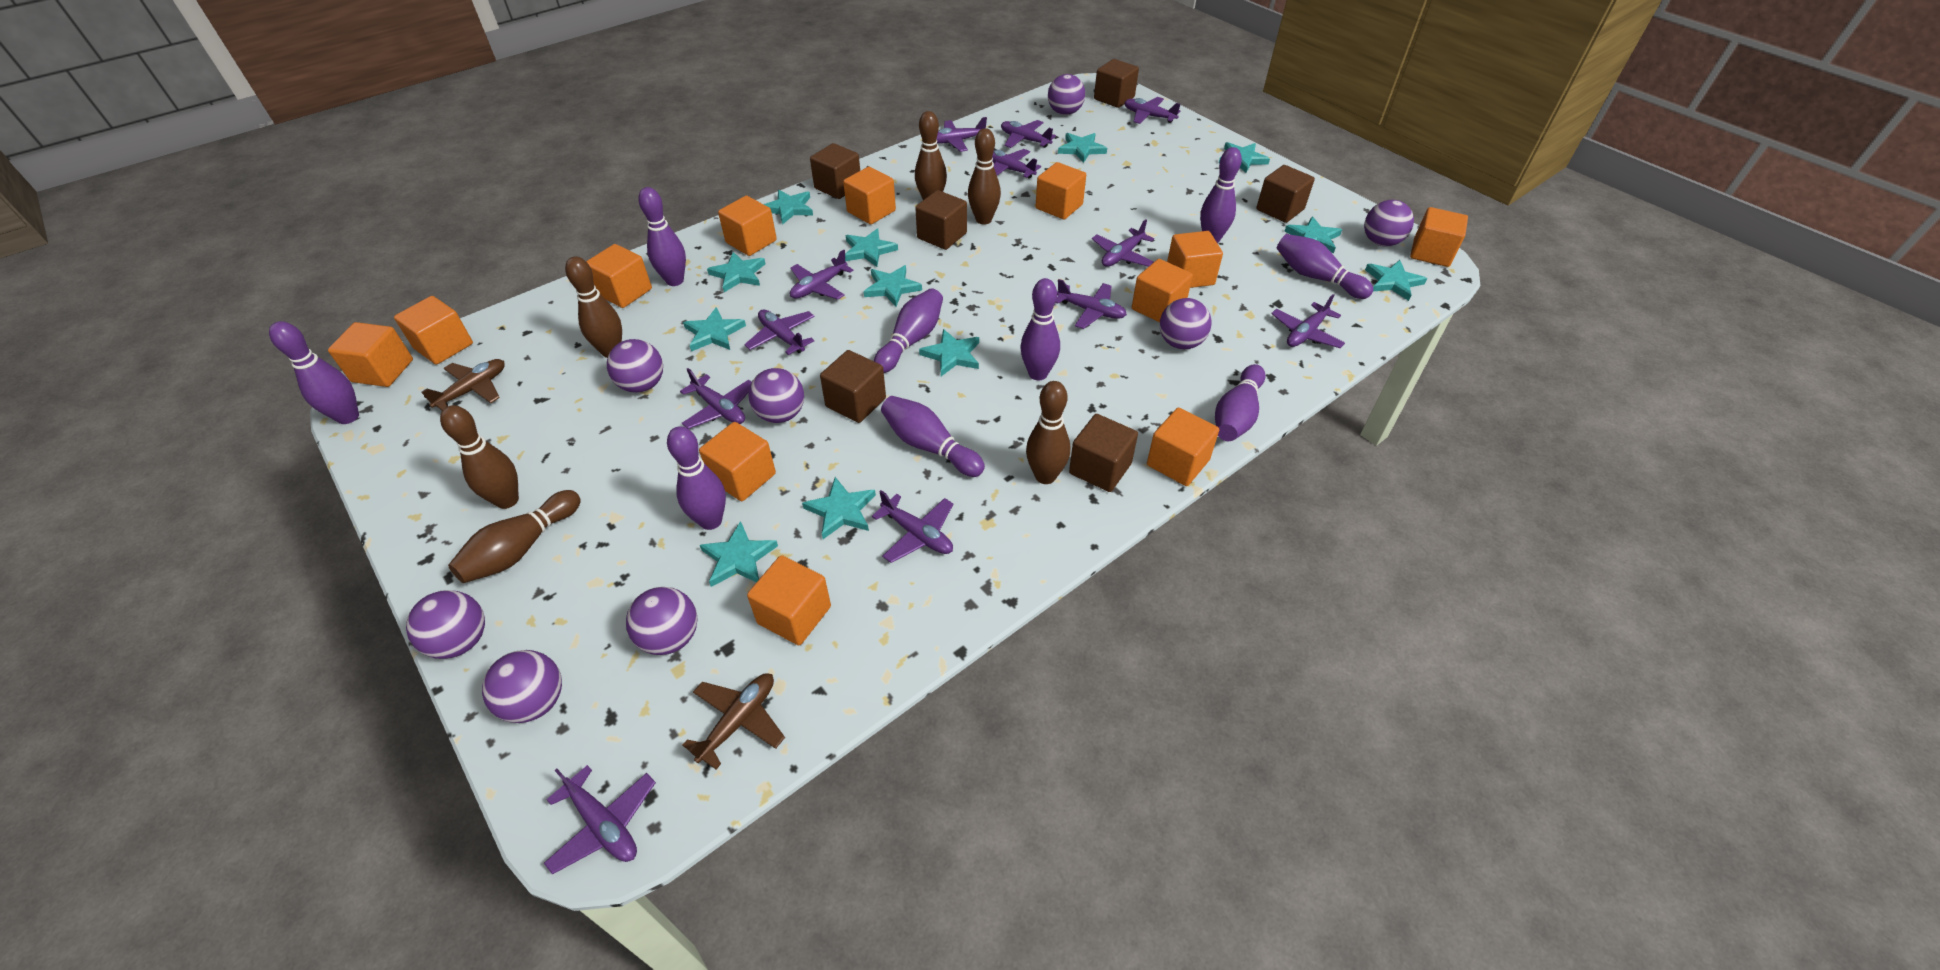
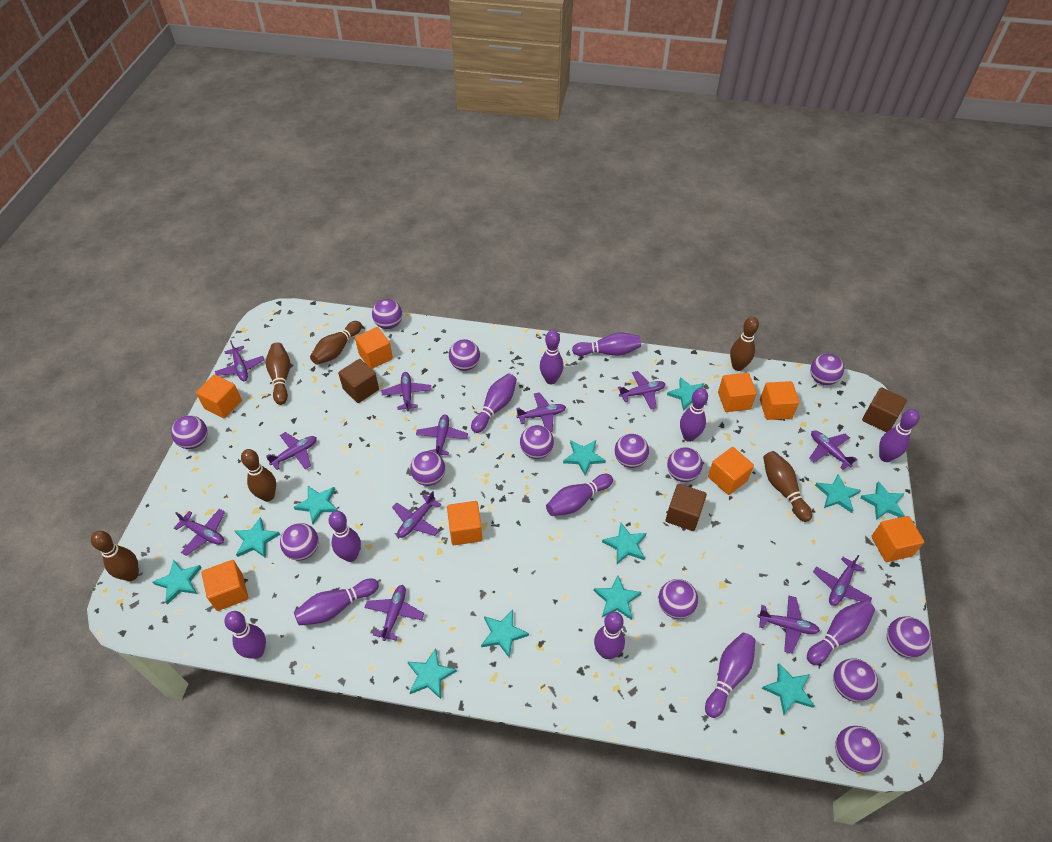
brown cube: [810,143,860,199] [820,350,886,423] [915,190,967,250] [1069,414,1138,492] [1094,59,1139,108] [1256,165,1315,223] = 6 -> [338,359,379,403] [666,484,707,531] [862,387,907,432] = 3
brown plane: [421,359,505,410] [682,673,785,769] = 2 -> none = 0
orange cube: [328,322,413,387] [394,296,473,365] [586,244,652,308] [699,422,776,501] [718,196,777,256] [747,555,831,645] [843,167,896,224] [1036,162,1086,220] [1132,259,1193,323] [1147,408,1219,486] [1167,231,1223,288] [1410,207,1468,267] = 12 -> [196,375,242,418] [201,560,248,611] [355,327,393,369] [447,501,483,545] [708,447,754,495] [718,373,757,412] [760,381,799,420] [871,516,924,562] = 8
purple ball: [406,590,485,659] [482,650,562,723] [607,339,663,393] [626,587,698,655] [748,368,804,423] [1048,74,1085,115] [1160,298,1212,349] [1364,200,1414,246] = 8 -> [171,415,208,449] [280,523,319,561] [372,299,402,329] [410,451,445,486] [449,339,480,371] [520,425,554,459] [615,434,649,468] [659,579,698,619] [667,447,703,482] [810,353,844,385] [833,658,878,702] [835,726,883,773] [887,616,931,658] = 13
purple bowling pin: [269,321,359,424] [638,187,686,286] [667,426,726,530] [874,288,943,373] [881,396,985,477] [1020,278,1060,380] [1200,147,1242,243] [1215,364,1266,441] [1277,234,1373,299] = 9 -> [225,611,266,659] [294,578,379,625] [329,511,361,562] [471,373,517,433] [540,330,564,384] [546,474,613,516] [572,332,641,356] [594,611,625,659] [680,388,708,442] [705,633,756,718] [807,600,875,665] [879,409,920,462] = 12

